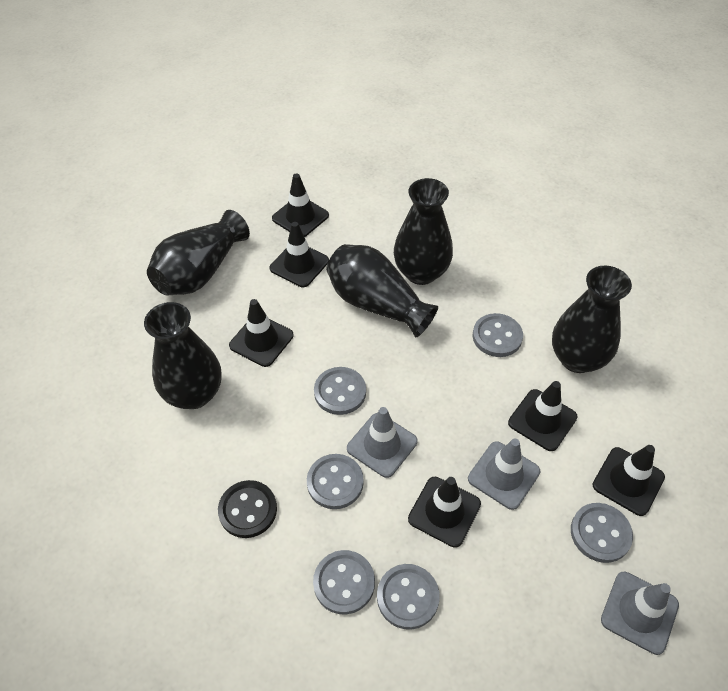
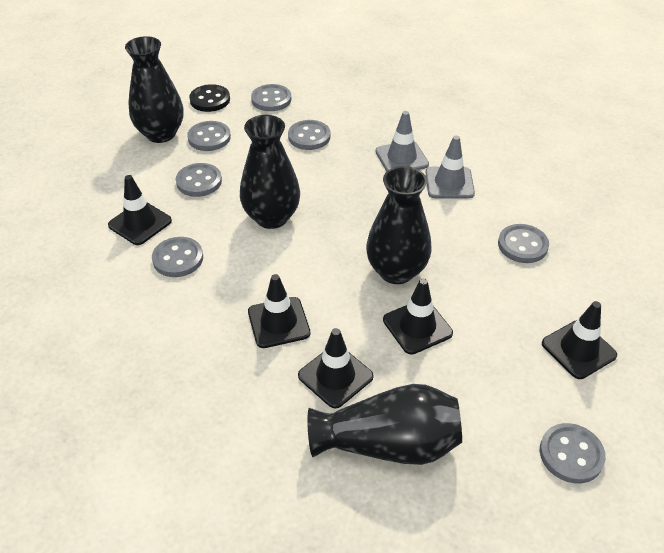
black traffic cone: [229,299,294,367] [270,222,329,287] [272,173,329,237] [408,477,481,548] [508,381,577,451] [592,445,665,516] = 6 -> [108,175,172,245] [248,274,310,348] [298,328,374,409] [383,278,453,354] [542,301,617,379] = 5
black vase: [144,302,222,409] [147,210,250,296] [326,244,438,338] [394,178,453,285] [552,266,632,373] = 5 -> [125,36,184,143] [240,115,300,229] [307,384,462,465] [366,166,432,284] = 4
grey button: [307,454,364,509] [313,550,375,614] [314,367,366,415] [377,564,440,630] [473,313,523,357] [571,503,633,563] = 6 -> [152,237,203,277] [176,163,222,197] [187,121,231,151] [251,84,291,111] [288,120,330,150] [498,224,549,263] [540,423,606,483] = 7
grey traffic cone: [347,407,418,478] [468,438,540,510] [601,572,679,655] = 3 -> [375,111,429,172] [426,135,475,199] = 2

